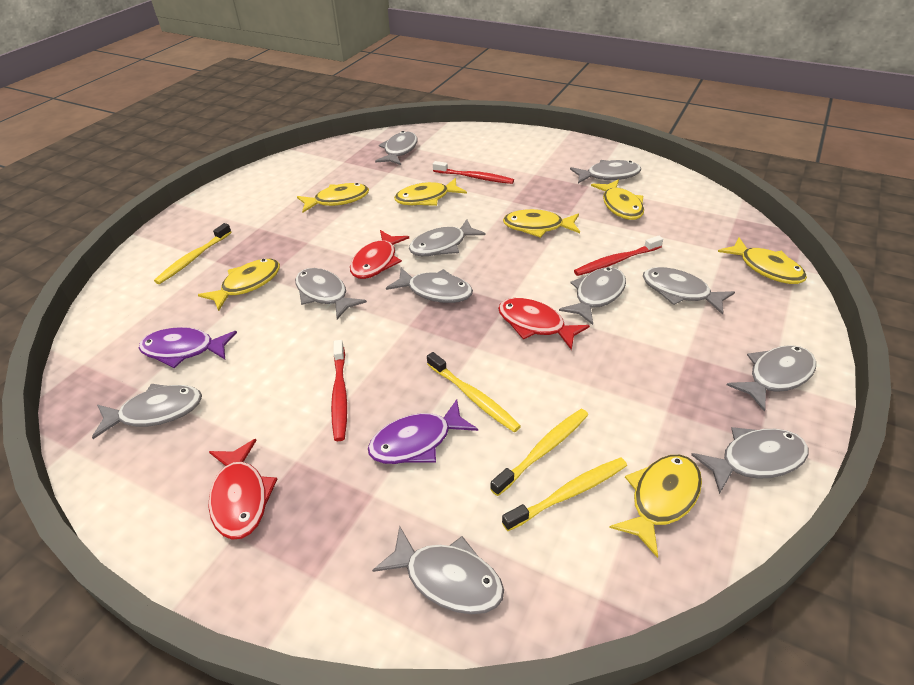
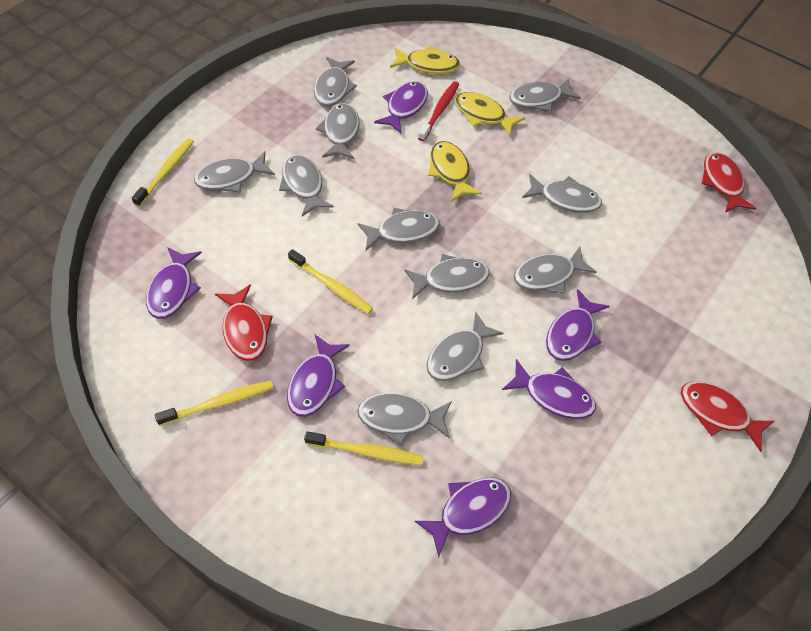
purple fish: [139,327,237,368] [368,399,478,464] = 2 -> [146,247,202,319] [287,334,350,417] [374,81,428,133] [414,478,511,558] [502,359,596,419] [546,289,609,361] = 6
red toothbrush: [331,340,347,441] [433,161,514,184] [574,236,663,276] = 3 -> [418,81,459,141] = 1
yellow fish: [198,259,280,311] [297,183,369,213] [394,178,467,206] [503,209,580,238] [591,179,644,220] [609,455,702,558] [718,237,807,284] = 7 -> [390,46,460,74] [428,141,482,202] [455,92,525,137] = 3

